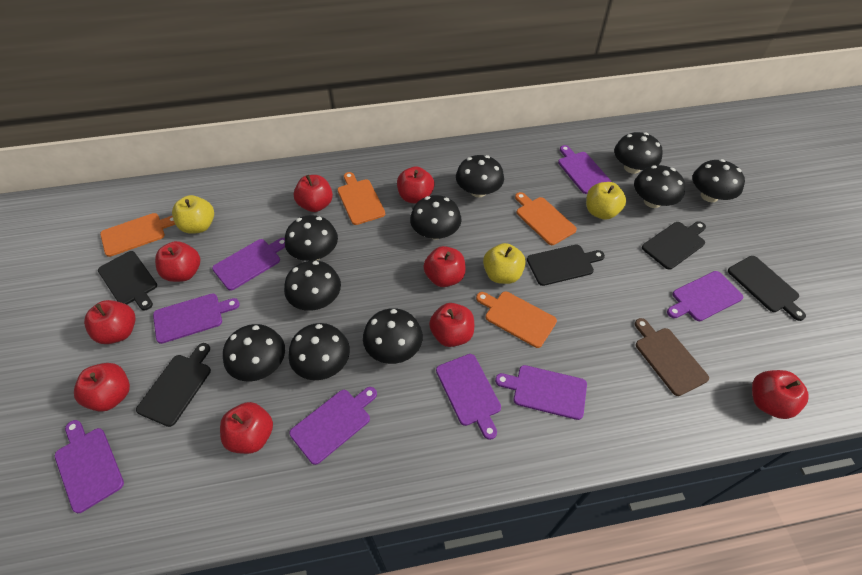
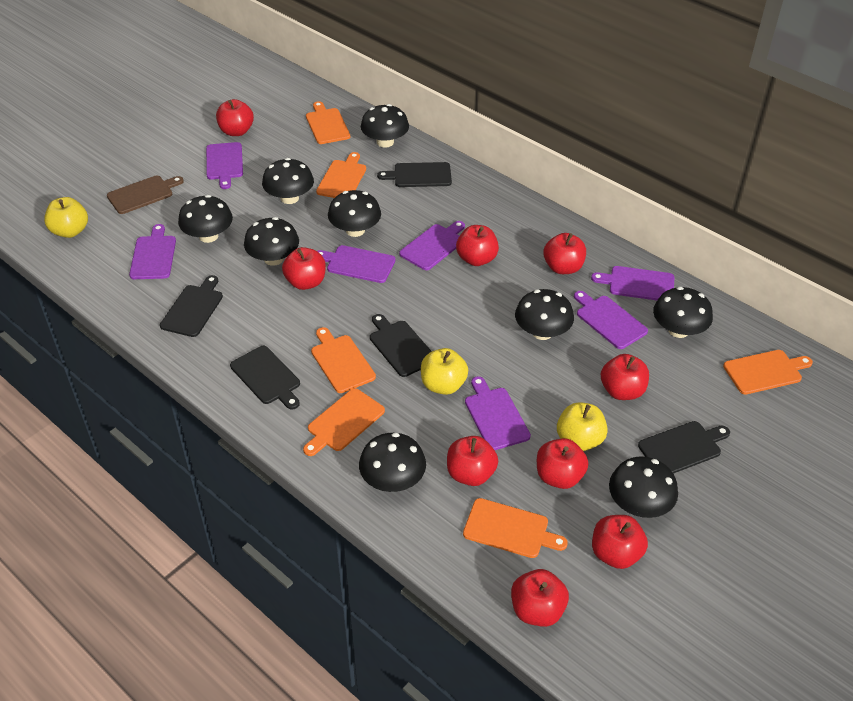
black mushroom: [223,324,285,381] [284,261,341,311] [285,215,338,261] [288,323,350,380] [363,308,423,364] [410,195,461,240] [456,155,504,197] [614,132,663,174] [634,165,685,208] [692,159,745,202] = 10 -> [178,195,233,243] [244,217,299,266] [262,158,314,204] [328,190,381,237] [359,433,426,492] [361,104,409,148] [515,289,574,340] [609,456,678,518] [653,287,713,338] = 9
orange cutting board: [100,213,176,257] [337,172,385,225] [476,291,557,348] [515,192,577,245] = 4 -> [303,388,385,456] [306,101,350,144] [311,327,376,393] [316,152,366,198] [463,498,568,558] [723,350,813,394] = 6
purple cutting board: [55,420,124,513] [153,293,240,344] [212,238,285,291] [289,387,377,465] [436,354,501,440] [495,365,587,420] [558,145,612,194] [667,271,743,321] = 8 -> [129,224,176,279] [206,142,243,189] [317,245,395,283] [399,221,465,270] [465,376,531,450] [574,291,648,349] [591,266,674,300] = 7

